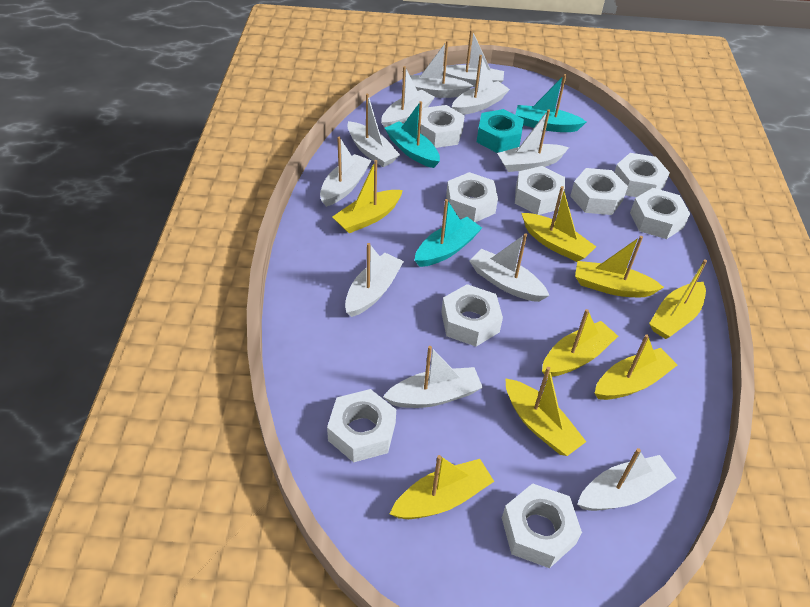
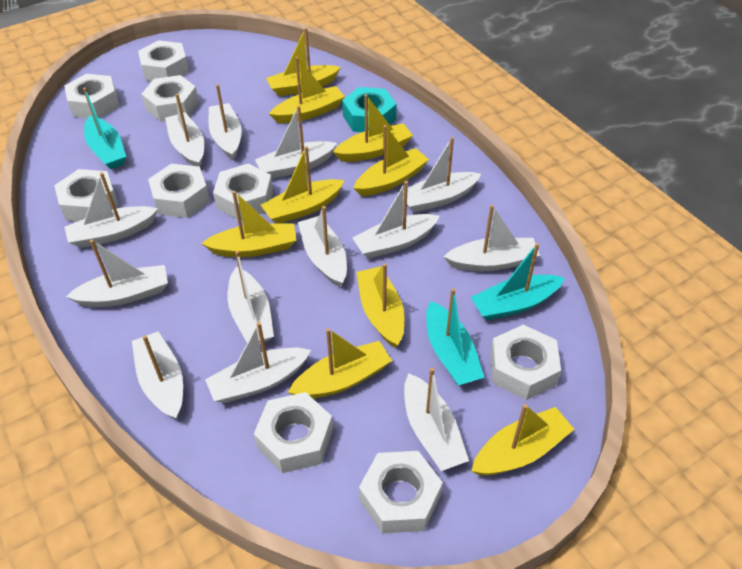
white boat: [320,137,372,207] [345,243,404,317] [347,94,400,167] [381,66,435,128] [383,346,483,408] [410,41,473,98] [442,30,504,87] [452,55,510,115] [469,233,550,302] [497,109,569,172] [577,448,676,511] = 11 -> [65,172,158,248] [66,239,168,307] [132,332,183,419] [165,93,204,167] [205,322,311,403] [209,84,242,160] [228,251,274,343] [255,106,337,179] [298,206,347,287] [353,181,440,259] [403,137,481,213] [404,368,469,471] [444,205,540,271] = 13
yellow boat: [332,160,403,233] [390,455,494,519] [505,367,586,456] [521,186,596,262] [542,309,618,377] [575,236,664,297] [595,334,677,400] [649,259,707,339] = 8 -> [201,191,296,257] [261,146,345,224] [266,28,341,96] [269,57,345,123] [288,328,392,399] [333,94,413,162] [354,125,429,196] [356,263,404,348] [471,404,574,475] = 9

